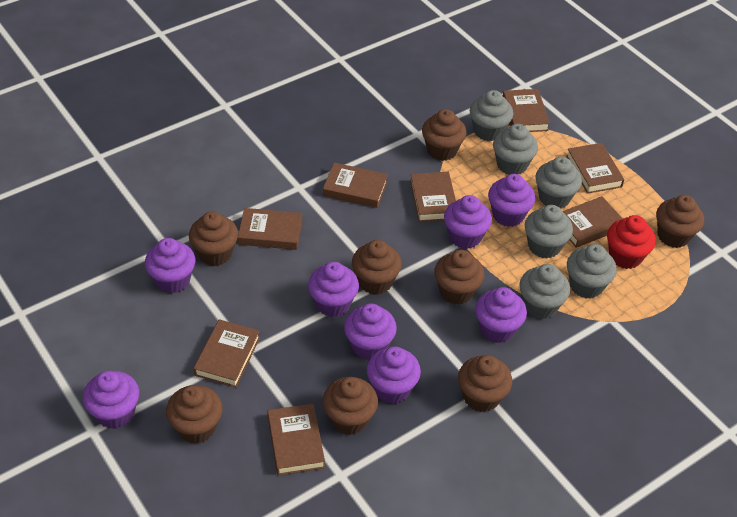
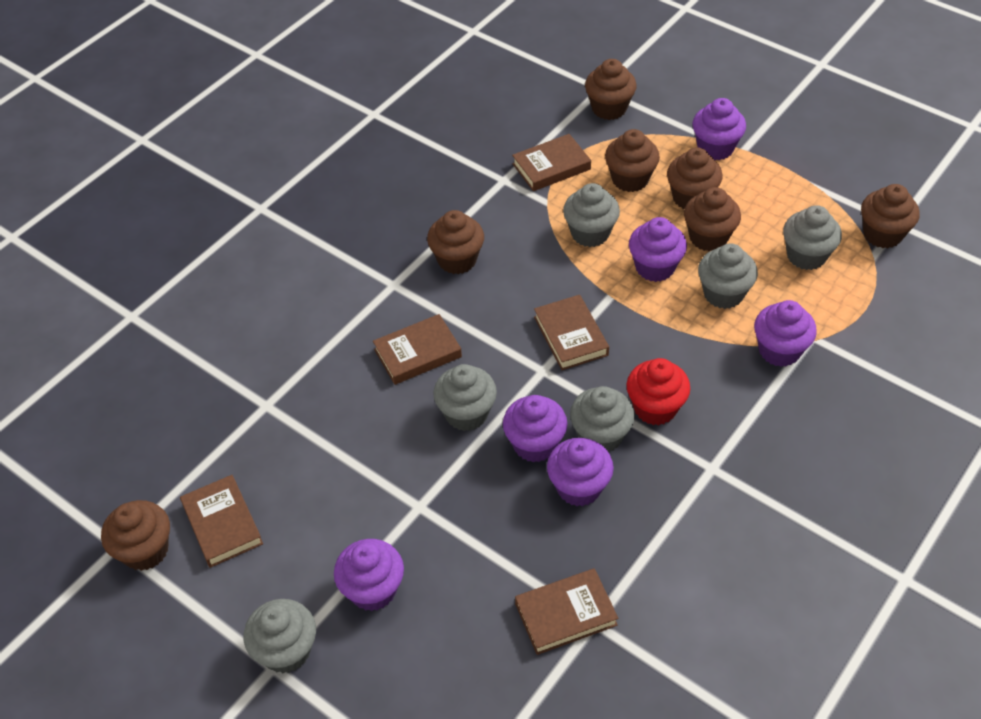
brown book: [193,319,260,387] [238,208,302,250] [267,404,325,475] [323,163,388,208] [410,172,456,222] [503,89,550,132] [563,196,623,248] [566,143,624,194] = 8 -> [180,475,263,568] [373,314,462,385] [512,134,591,191] [515,568,618,655] [534,295,609,370] = 5
brown cupcake: [166,385,222,444] [189,211,238,266] [323,377,378,435] [352,240,402,295] [422,109,466,161] [434,250,484,305] [458,355,512,412] [656,195,704,248] = 8 -> [101,500,170,571] [427,210,484,274] [585,59,637,120] [605,129,660,192] [667,147,722,209] [684,187,741,251] [861,184,920,248] = 7
purple cupcake: [83,371,139,429] [145,238,196,293] [308,262,359,317] [344,303,397,360] [367,346,421,404] [444,195,492,249] [475,287,527,343] [488,174,535,227] = 8 -> [334,539,404,611] [503,395,568,462] [547,438,614,506] [629,217,687,282] [692,98,746,160] [754,300,817,367] = 6

